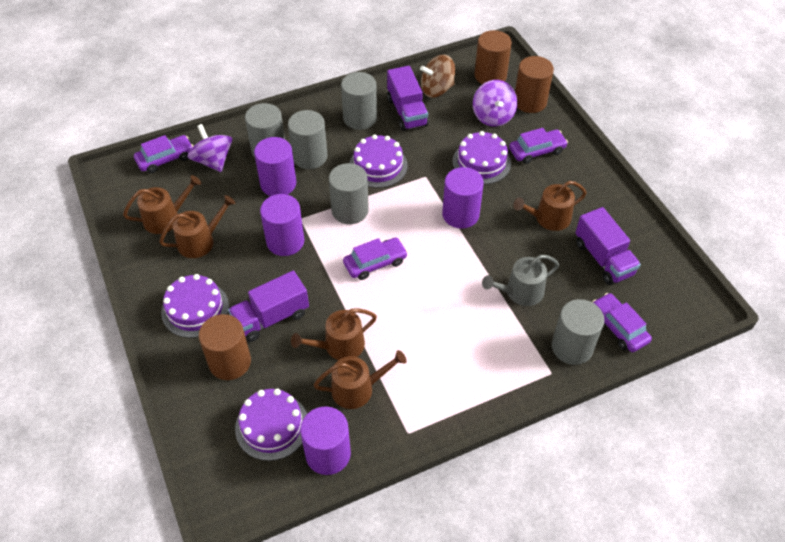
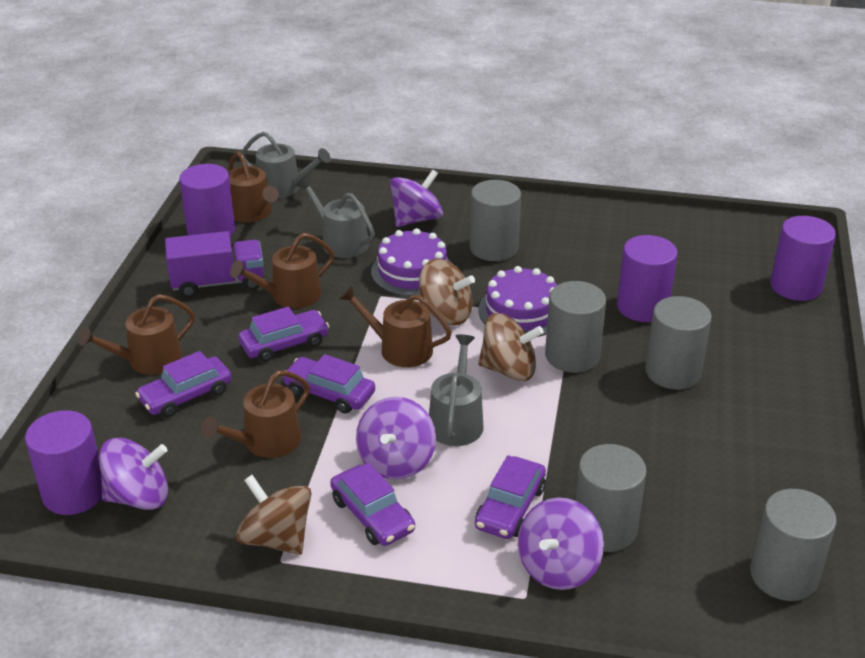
brown cylinder: [199,314,251,380] [475,30,512,84] [515,56,554,113] = 3 -> none = 0
brown spinning top: [420,55,455,98] = 1 -> [236,475,312,555] [419,259,475,325] [478,313,544,381] = 3
grey watering can: [482,255,559,306] = 1 -> [242,131,331,198] [297,177,375,258] [429,335,483,446] = 3
purple cake: [161,274,229,338] [235,389,307,461] [349,134,408,188] [453,131,511,184] = 4 -> [371,228,451,296] [479,266,557,337] = 2
purple car: [134,135,193,173] [343,237,408,280] [509,128,568,164] [592,293,652,352] = 4 -> [135,351,232,418] [238,307,329,362] [283,354,375,414] [330,463,415,546] [475,455,546,539] = 5
purple spinning top: [188,124,232,172] [473,80,518,127] = 2 -> [99,438,168,510] [356,397,436,480] [390,169,443,227] [518,497,604,590] = 4
purple truck: [228,271,309,342] [387,66,429,131] [576,207,641,285] = 3 -> [165,231,264,298] = 1

